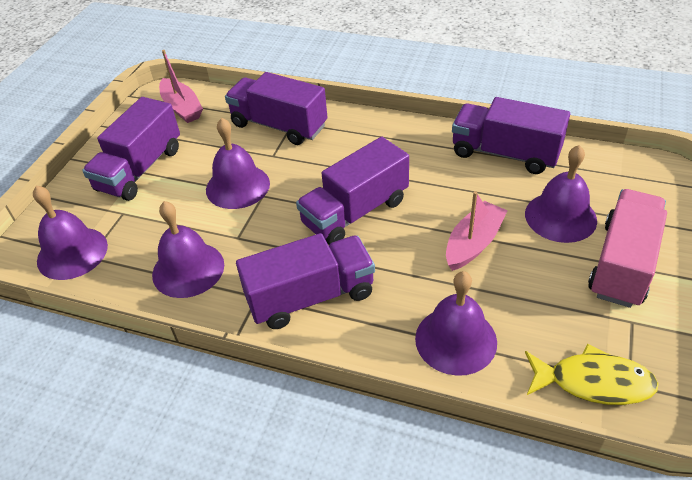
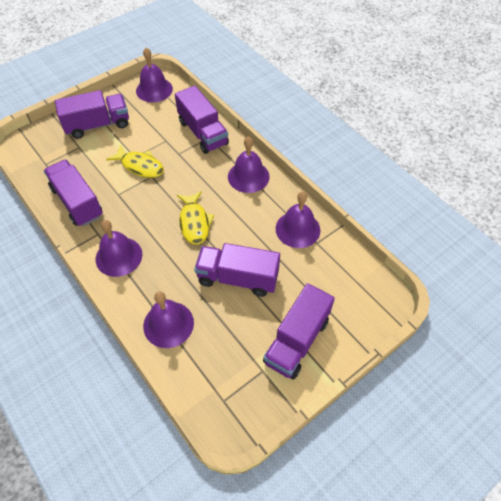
pink boat: [159,50,203,123] [446,191,508,271] = 2 -> none = 0
pink truck: [588,189,667,308] = 1 -> none = 0
yellow fish: [525,344,659,405] = 1 -> [106,144,164,178] [177,191,214,244] = 2

